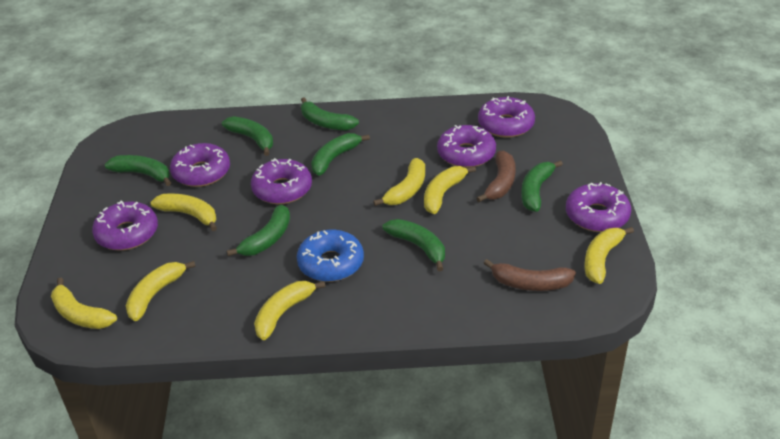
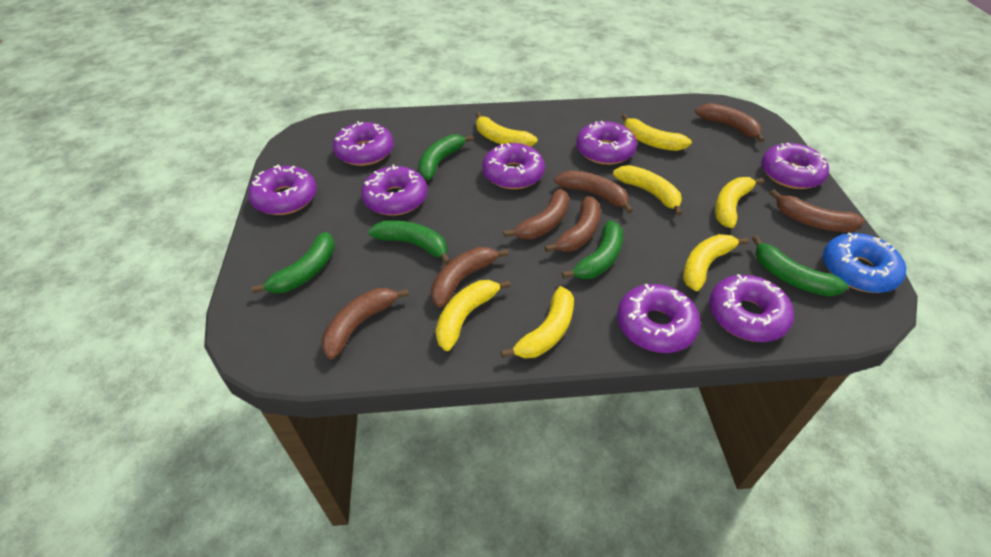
brown banana: [476,151,516,202] [484,259,576,291] = 2 -> [321,288,409,359] [431,247,509,308] [503,189,569,239] [545,196,601,252] [554,171,633,213] [695,103,764,142] [770,190,865,232] = 7
green banana: [105,155,171,186] [222,116,273,156] [227,205,290,256] [301,97,359,130] [311,133,370,176] [382,219,445,271] [521,160,563,212] = 7 -> [252,232,335,293] [368,220,450,265] [418,134,473,180] [562,220,623,279] [752,236,848,296] = 5
purple donut: [92,201,158,250] [170,143,230,187] [251,158,312,204] [437,125,496,168] [478,96,535,138] [566,182,631,232] = 6 -> [248,165,317,215] [333,121,394,166] [361,164,427,216] [482,143,545,189] [576,121,637,165] [617,284,700,353] [709,274,794,342] [761,143,829,189] = 8

